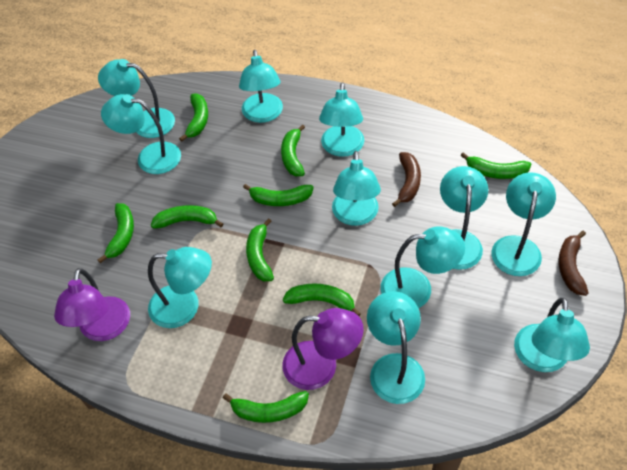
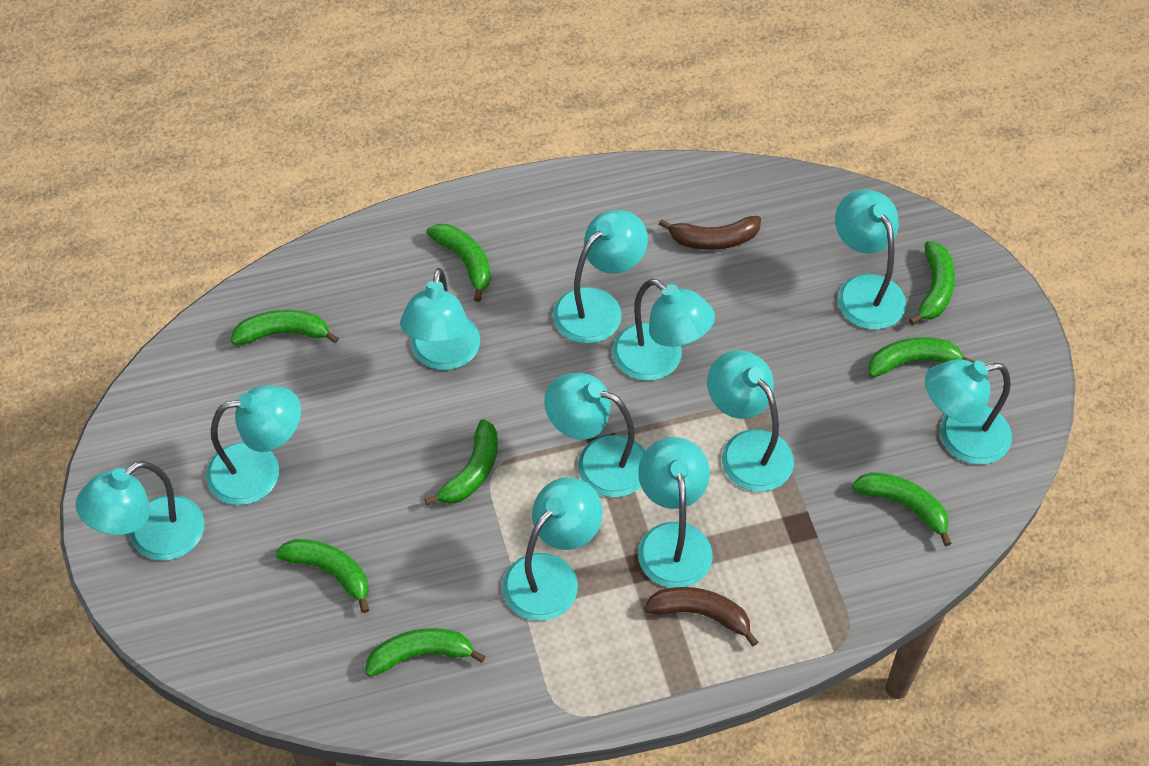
green banana: [98,203,134,263] [151,205,223,228] [179,94,208,142] [223,391,309,423] [243,184,314,206] [246,218,274,281] [281,124,305,176] [283,284,361,316] [461,152,531,179] = 9 -> [231,310,339,345] [275,539,369,613] [365,628,485,677] [424,419,498,505] [426,224,491,302] [852,472,952,546] [868,337,975,377] [909,241,955,325] = 8
purple lamp: [54,268,130,341] [282,308,364,390] = 2 -> none = 0

